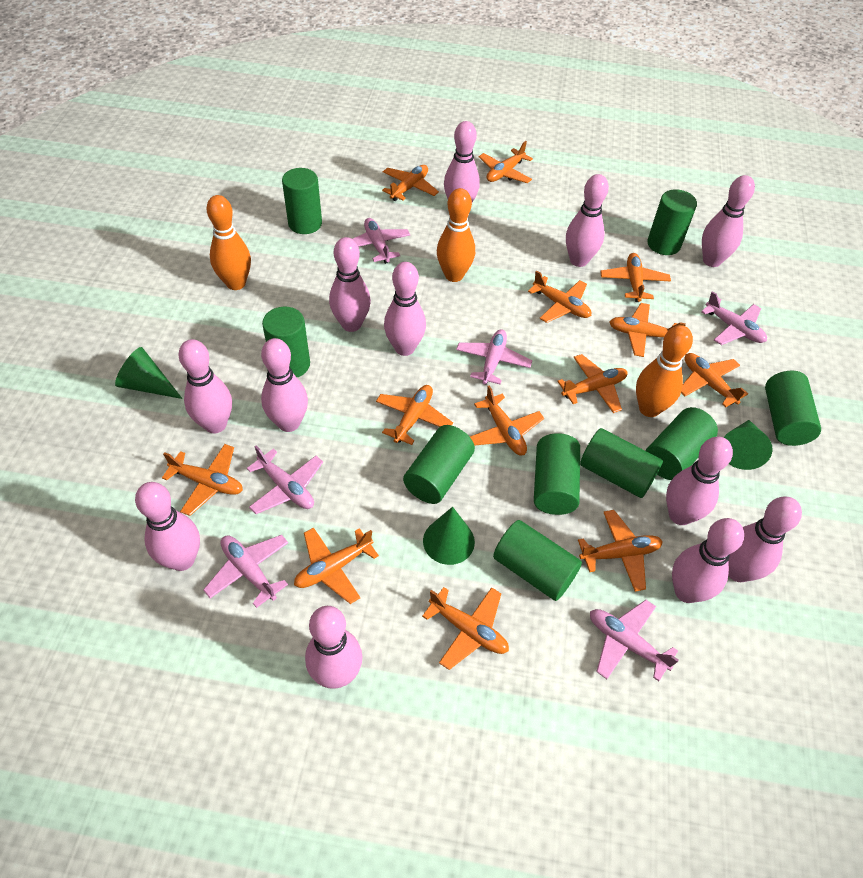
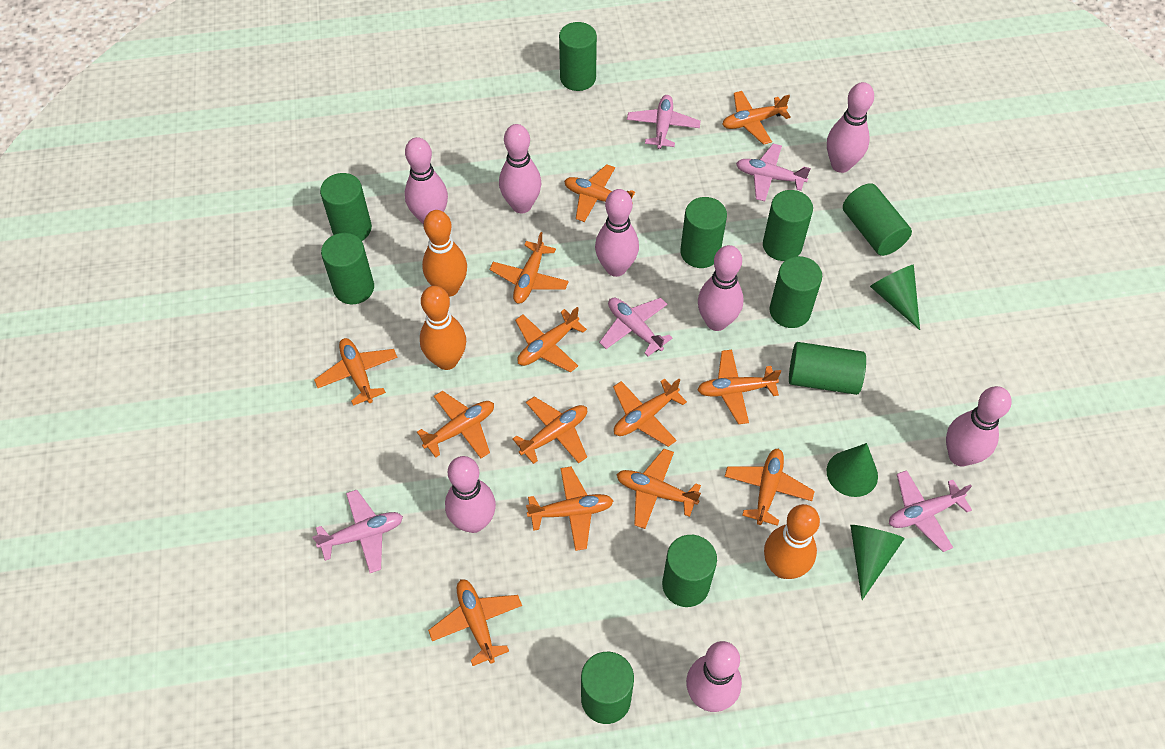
green cylinder: [262,307,310,377] [282,168,322,234] [403,425,475,504] [493,520,582,601] [534,433,580,515] [580,428,663,498] [646,407,718,480] [647,189,697,255] [765,371,821,446] = 9 -> [320,173,372,241] [321,233,374,304] [559,22,597,91] [581,652,634,724] [662,535,717,607] [680,197,727,268] [763,190,813,261] [770,256,822,328] [789,342,866,395] [843,183,912,256] = 10
pink bowling pin: [135,482,200,571] [178,339,232,433] [261,338,308,432] [305,606,362,689] [329,237,371,332] [384,262,426,356] [444,121,480,202] [566,174,609,267] [666,437,733,525] [672,518,744,603] [702,175,755,267] [728,496,802,582] = 12 -> [405,137,448,225] [445,456,496,533] [499,124,541,213] [595,189,639,277] [686,641,742,712] [698,245,743,331] [827,82,874,173] [946,386,1012,467] = 8
pink plane: [203,535,288,608] [247,446,323,514] [353,218,410,264] [456,329,532,385] [590,600,679,681] [701,291,767,345] = 6 -> [312,490,403,573] [599,297,673,357] [627,95,701,149] [736,144,811,201] [889,470,972,552] = 5

